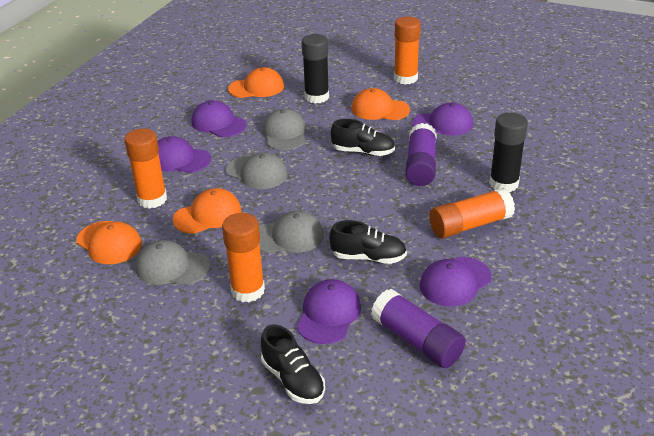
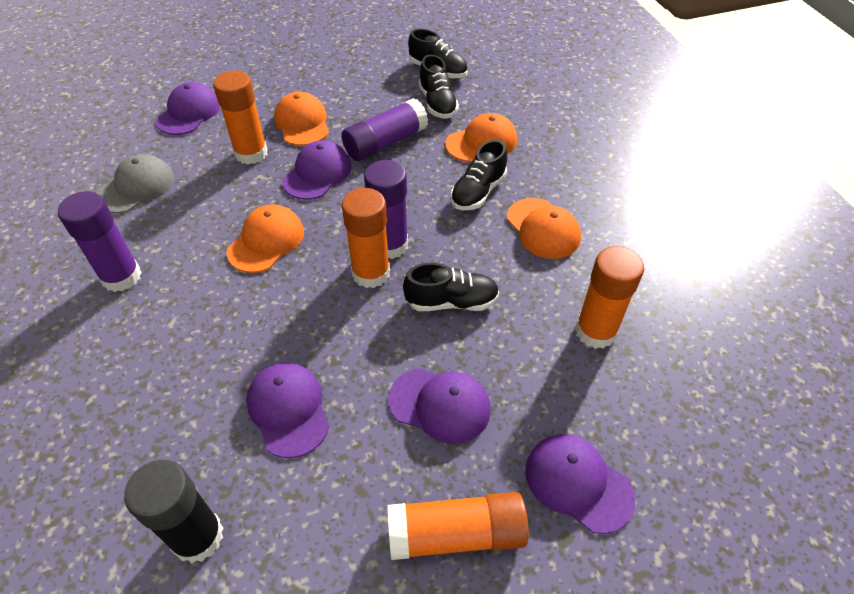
black glue stick: [301,34,329,104] [489,112,528,192] = 2 -> [124,460,223,563] = 1
black shoe: [261,325,325,404] [329,220,407,264] [331,119,395,156] = 3 -> [403,263,499,311] [408,29,468,79] [419,55,459,119] [450,140,507,210] = 4
grey cap: [136,240,210,285] [226,152,288,189] [259,211,324,253] [262,108,306,150] = 4 -> [96,154,174,213] = 1
purple glue stick: [371,289,466,368] [406,123,437,186] = 2 -> [58,191,142,292] [342,98,428,161] [364,160,408,259] = 3

